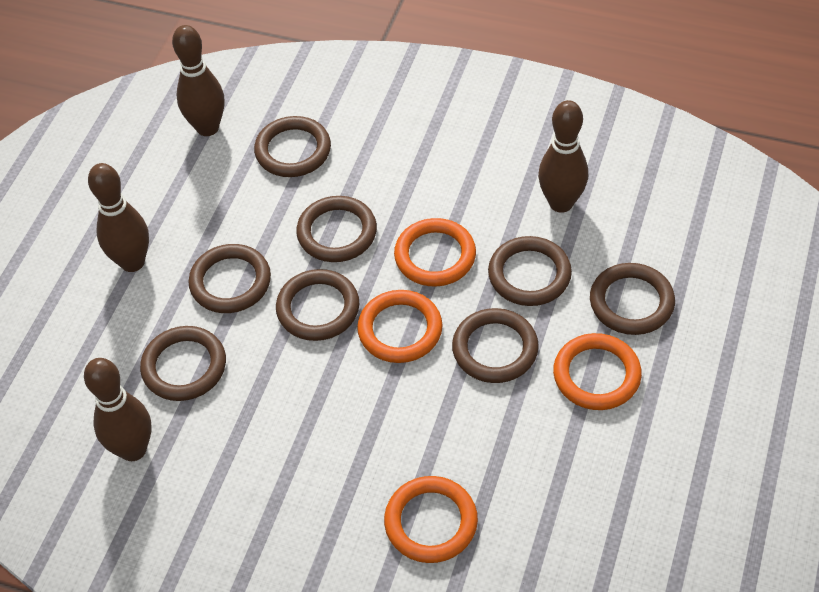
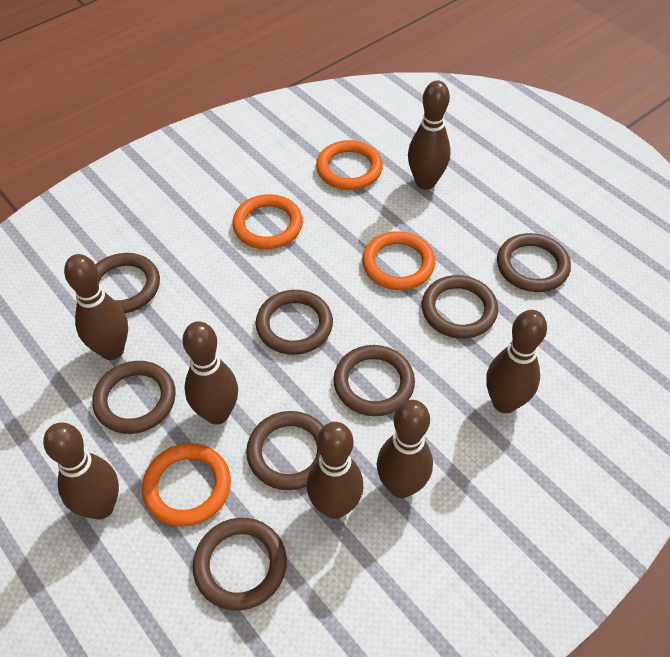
brown bowling pin: [84,358,152,461] [88,163,149,272] [172,25,224,136] [538,100,588,213] = 4 -> [43,422,119,520] [64,254,128,360] [183,321,238,425] [307,422,364,519] [377,400,433,498] [408,80,451,190] [486,310,547,413] = 7

